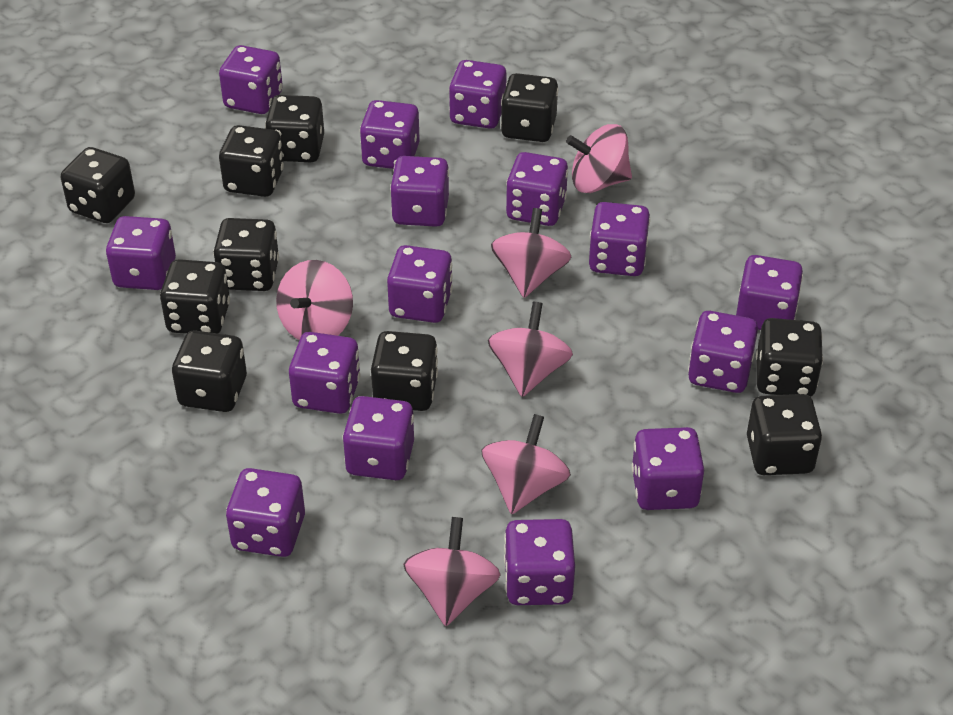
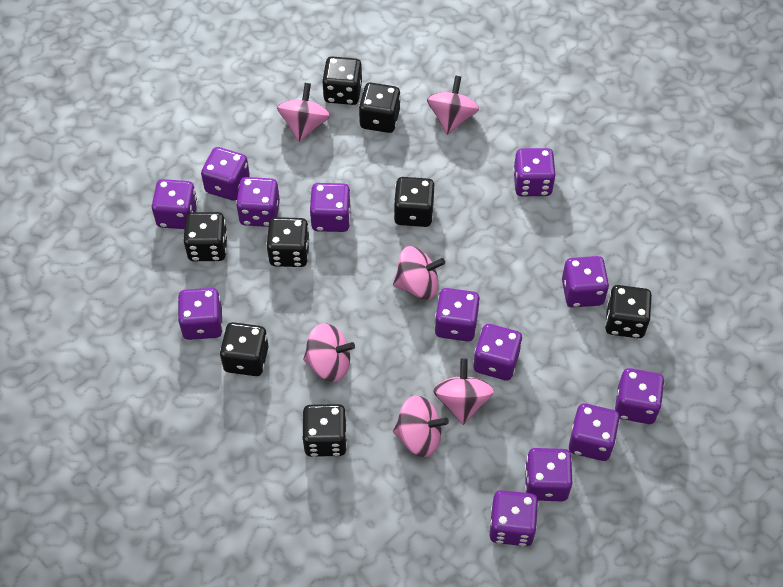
black dice: [61,147,135,223] [160,259,230,334] [172,330,247,412] [213,218,279,291] [219,125,284,197] [265,95,324,162] [371,331,438,411] [501,73,558,142] [747,394,822,475] [756,318,823,397] = 10 -> [183,212,228,261] [220,322,269,376] [266,217,310,267] [302,404,347,457] [322,56,362,105] [359,82,401,133] [394,177,435,227] [605,285,652,338] = 8
purple dice: [106,216,176,290] [219,45,283,114] [226,468,305,557] [289,332,360,414] [342,396,414,480] [360,100,420,169] [387,245,453,323] [390,156,449,227] [449,60,507,129] [504,519,575,605] [506,152,568,226] [589,202,650,276] [631,427,704,510] [688,311,758,393] [736,255,803,330] = 15 -> [152,179,198,229] [178,288,223,340] [201,147,250,201] [236,177,280,227] [310,183,351,232] [435,288,480,342] [473,324,522,380] [490,490,538,546] [513,148,556,196] [525,448,572,501] [562,256,609,308] [569,403,620,461] [615,368,664,424] = 13

